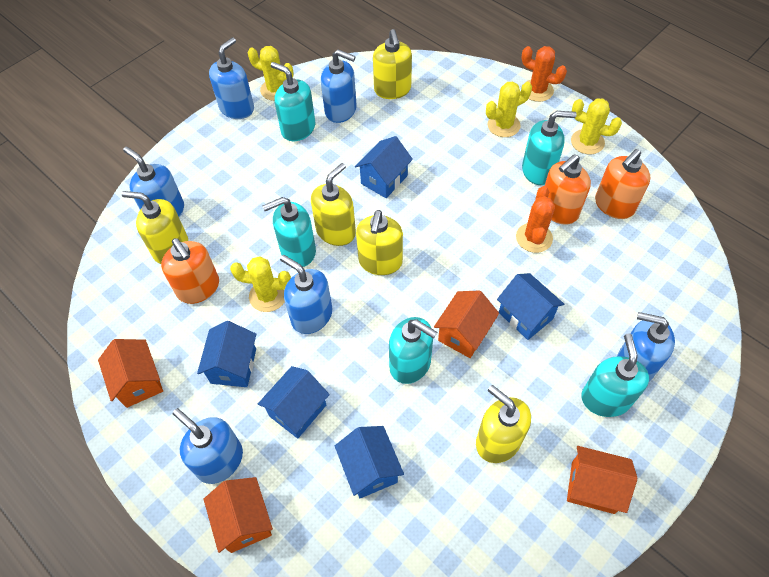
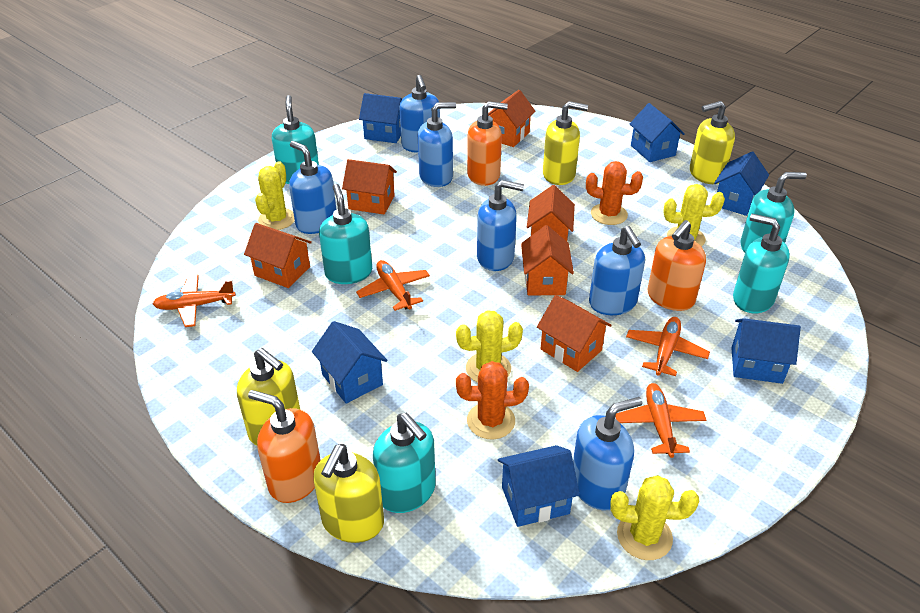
blue house: [197,321,256,387] [258,366,330,439] [335,426,404,498] [355,136,413,198] [497,273,564,340] = 5 -> [312,321,388,404] [359,93,402,143] [498,445,580,527] [630,103,685,162] [714,152,769,216] [731,318,801,384] = 6
orange house: [98,339,163,408] [204,477,273,553] [434,290,499,358] [567,446,637,514] = 4 -> [244,223,312,288] [342,159,397,214] [488,90,535,147] [521,225,574,295] [527,185,575,241] [537,295,612,372] = 6
orange plane: none = 0 -> [153,275,236,327] [356,260,430,311] [615,383,706,458] [626,317,710,376] = 4
yellow soap dispenser: [121,191,188,264] [311,163,356,246] [356,210,403,275] [373,29,412,99] [476,385,531,463] = 5 -> [237,348,300,445] [313,444,384,543] [543,101,588,185] [690,101,735,184] = 4

